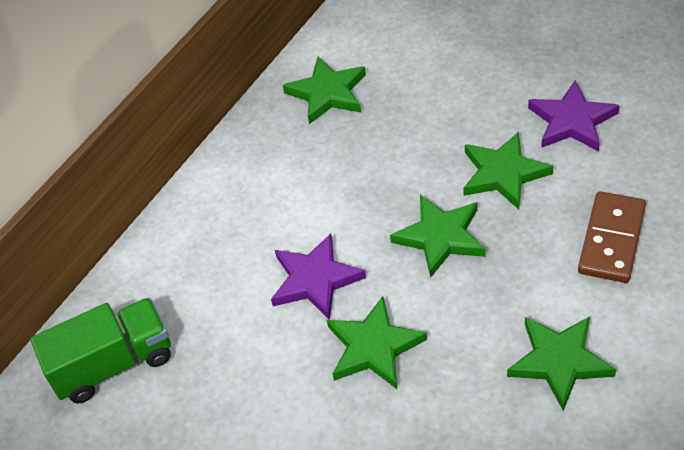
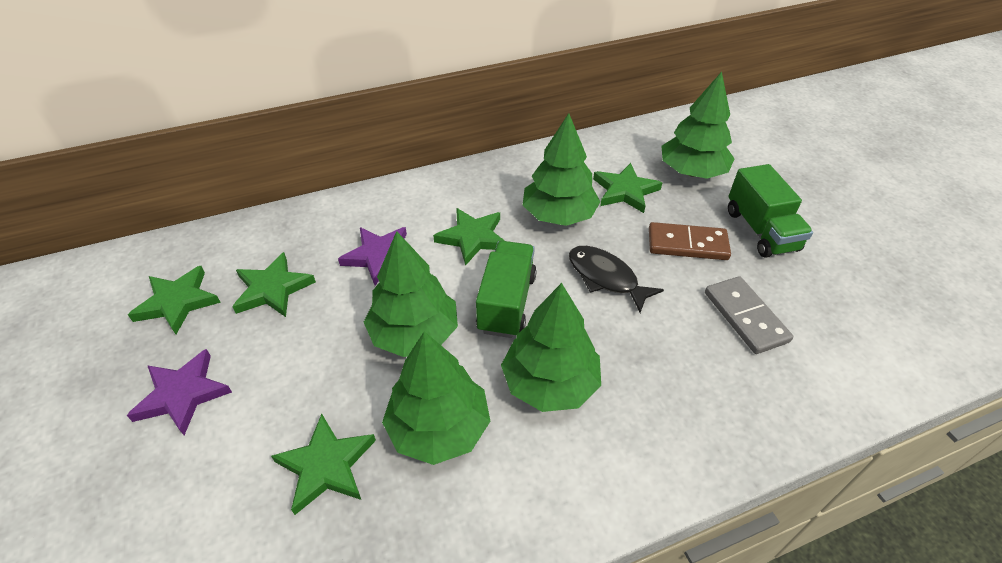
black fish: none = 0 -> [569,246,664,313] = 1
green tree: none = 0 -> [364,231,458,357] [382,331,490,465] [501,283,601,412] [523,113,600,226] [662,72,734,179] = 5
green truck: [30,298,171,404] = 1 -> [476,241,537,338] [728,164,813,258] = 2
grey domino: none = 0 -> [705,276,793,354] = 1

